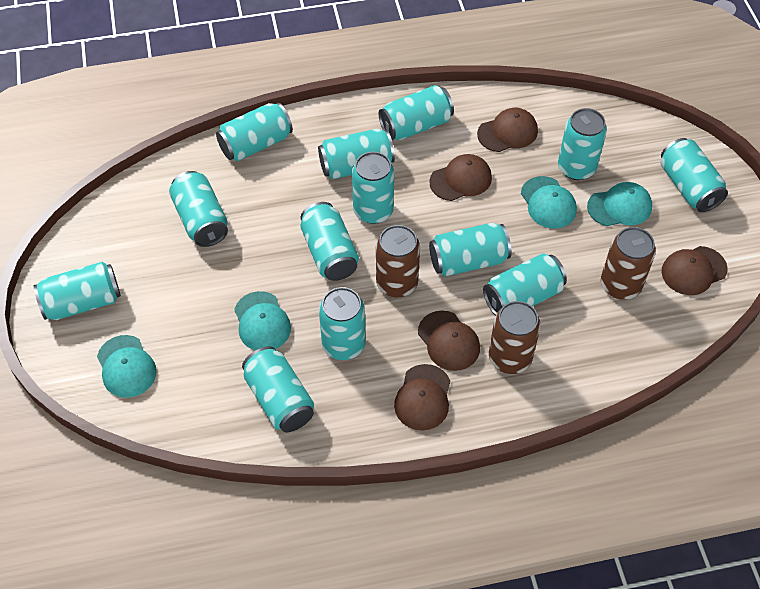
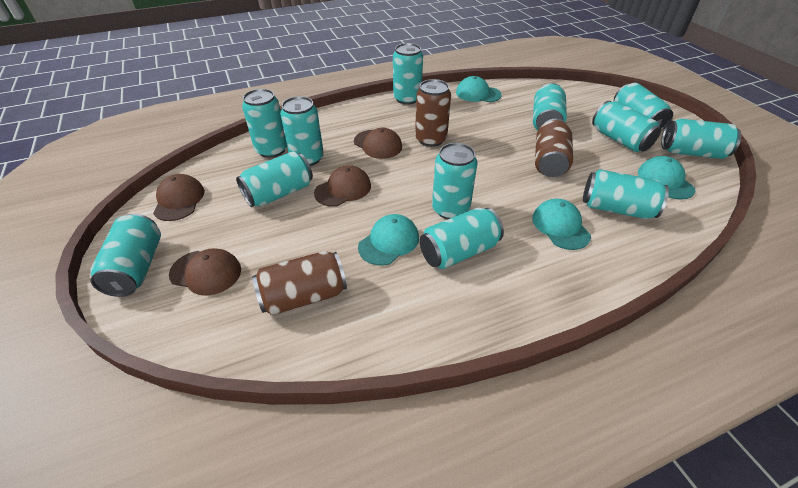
brown cap: [394,364,450,430] [418,311,480,371] [429,154,492,201] [477,108,538,152] [661,246,728,295] = 5 -> [153,174,205,221] [169,248,241,296] [314,165,371,207] [354,128,402,159] = 4
turquoise can: [34,262,121,320] [169,171,228,247] [216,103,293,161] [242,346,314,432] [300,202,359,281] [318,129,395,179] [319,287,366,360] [352,152,394,224] [379,85,454,140] [429,223,512,276] [483,253,567,316] [558,108,607,180] [660,138,728,212] = 13 -> [90,214,161,297] [236,151,313,207] [242,89,287,158] [280,96,324,166] [393,43,423,105] [420,208,504,269] [432,143,478,219] [533,83,567,130] [583,169,669,219] [592,101,661,152] [614,83,673,131] [661,119,741,159] = 12

